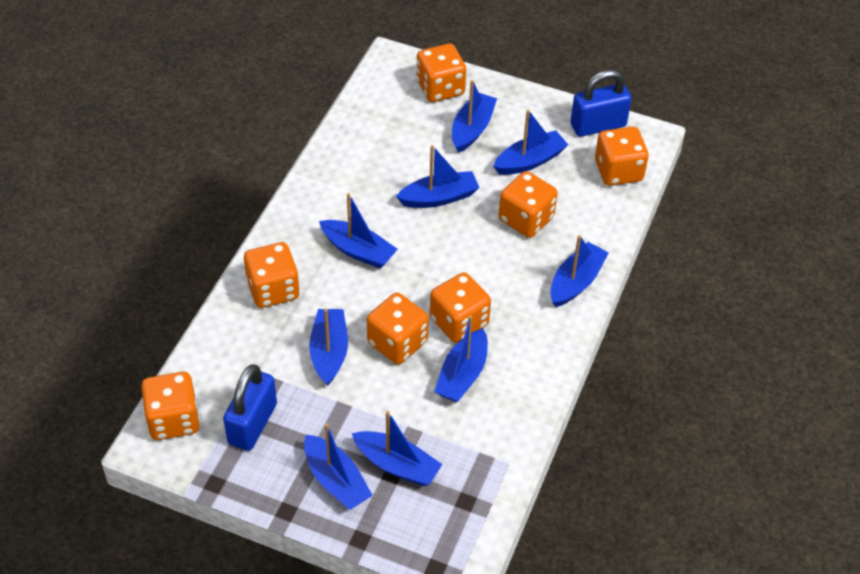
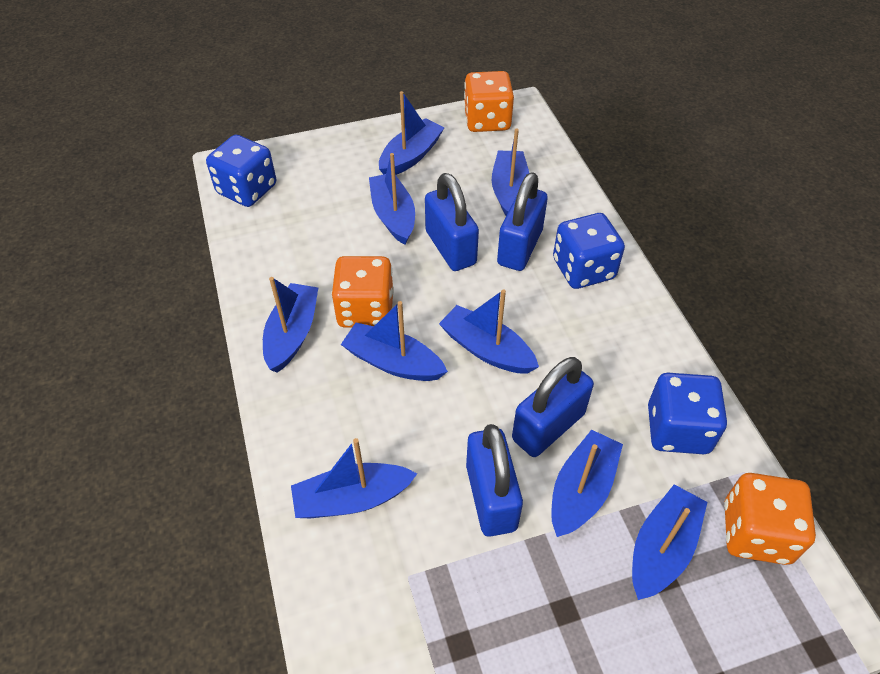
blue dice: none = 0 -> [206,135,276,207] [553,213,625,289] [648,373,727,454] = 3
blue padlock: [223,364,277,451] [571,70,632,137] = 2 -> [425,173,479,271] [466,424,523,537] [497,172,548,271] [512,357,594,457] = 4
orange dice: [141,372,200,440] [244,242,299,308] [367,293,429,364] [416,44,466,102] [430,272,491,343] [499,171,558,238] [595,127,649,186] = 7 -> [332,256,394,328] [464,71,514,132] [724,473,816,565] = 3

